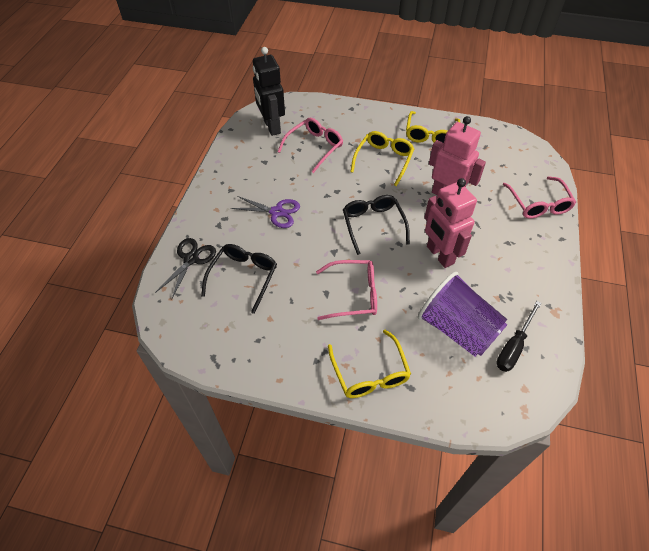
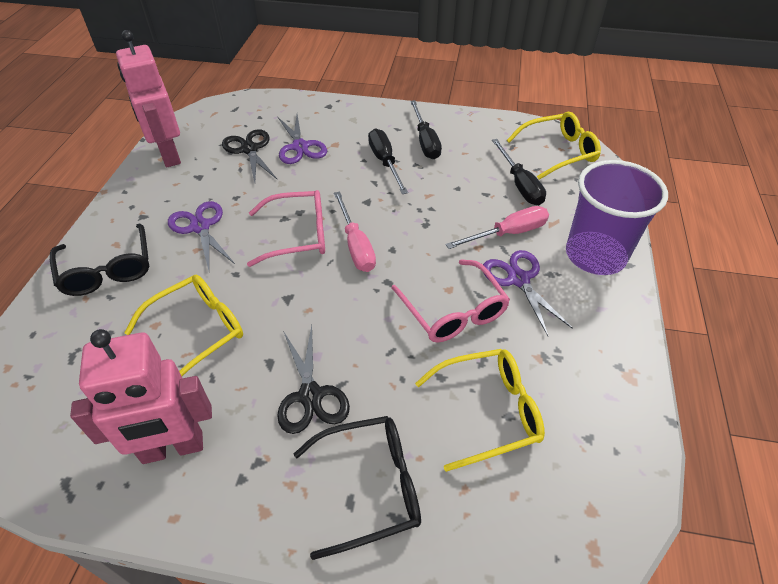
black robot: [253,47,285,136] = 1 -> none = 0
black scissors: [155,238,216,300] = 1 -> [222,129,277,182] [277,325,350,434] = 2
black screwdriver: [496,301,541,372] = 1 -> [368,128,408,194] [410,100,442,159] [492,139,546,205] = 3
pink glasses: [278,118,343,173] [316,260,377,320] [503,176,576,219] = 3 -> [247,190,325,267] [391,259,510,343] = 2
pink screwdriver: none = 0 -> [334,191,376,272] [445,206,549,249] = 2
purple scissors: [231,196,300,228] = 1 -> [168,201,235,270] [278,114,327,164] [483,250,572,336] = 3

